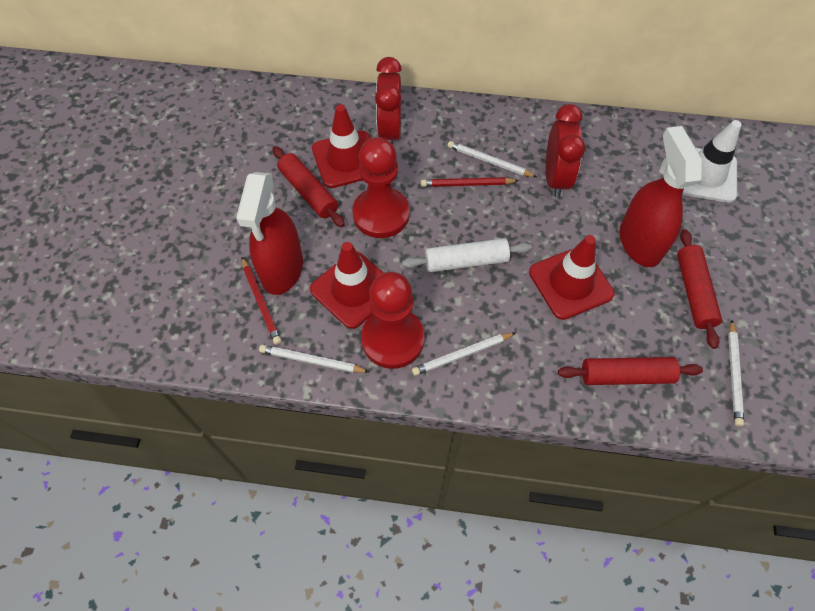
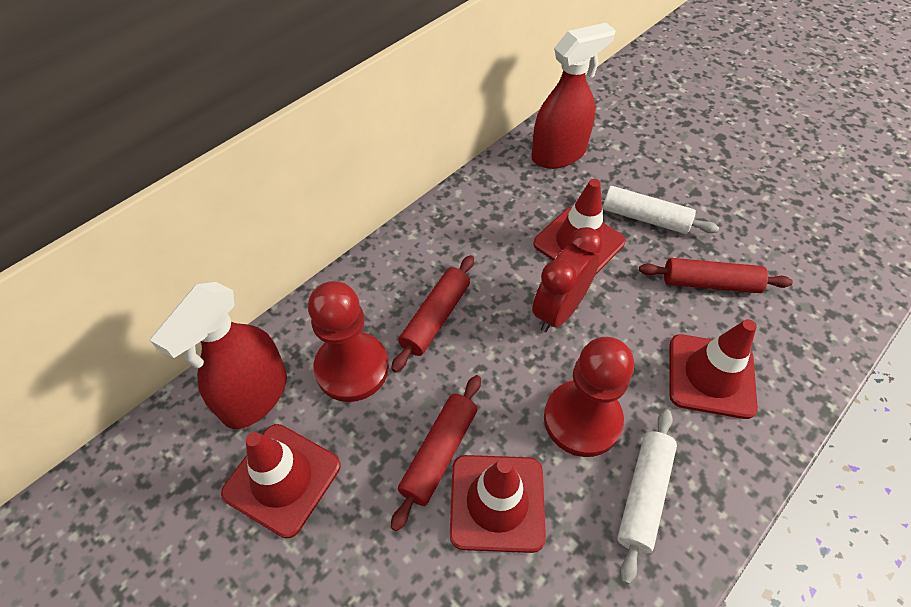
red clock: [375,57,402,143] [546,104,585,198] = 2 -> [532,227,603,332] = 1
red pencil: [242,257,281,345] [421,177,519,187] = 2 -> none = 0
red traffic cone: [310,242,383,329] [312,104,370,188] [529,235,615,320] = 3 -> [221,424,340,538] [450,455,546,553] [533,179,626,275] [669,319,758,419] = 4
white pencil: [259,345,369,373] [412,332,516,376] [448,141,537,177] [728,320,744,426] = 4 -> none = 0
white rolling pin: [402,238,532,272] = 1 -> [581,186,719,234] [617,409,677,584] = 2
white traffic cone: [682,120,742,203] = 1 -> none = 0

